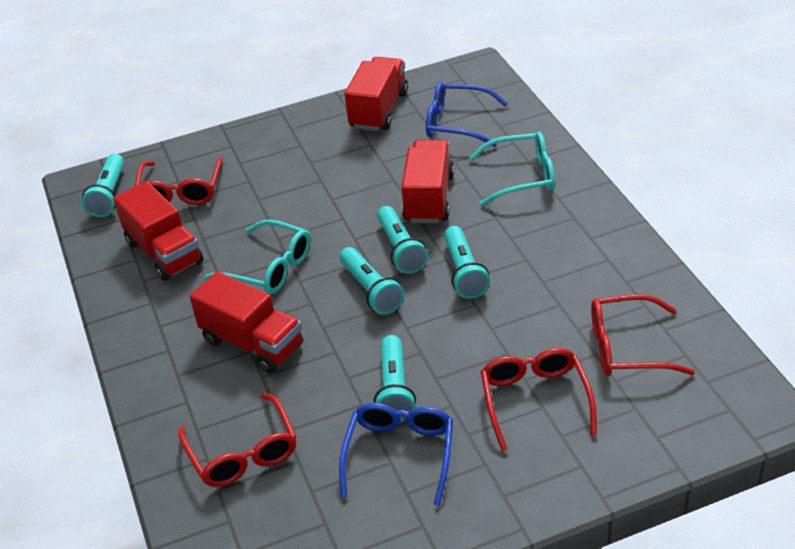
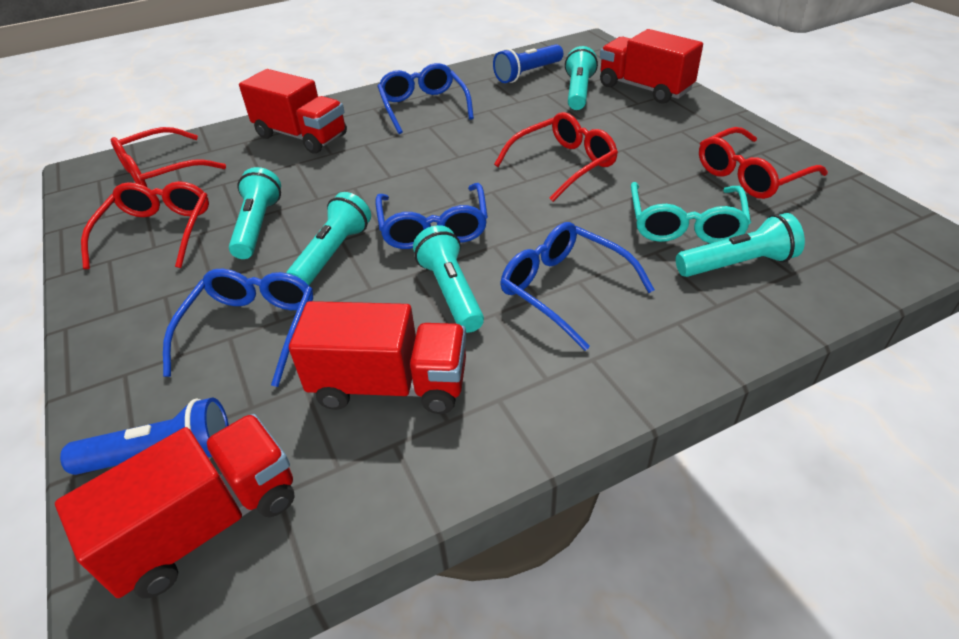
blue flashlight: none = 0 -> [60,397,229,475] [493,44,563,83] = 2
blue glasses: [339,403,453,506] [426,82,508,147] = 2 -> [163,269,313,387] [376,183,488,249] [377,63,474,134] [501,222,655,351] = 4
turquoise glasses: [204,219,311,294] [469,132,555,206] = 2 -> [631,182,751,243] = 1

